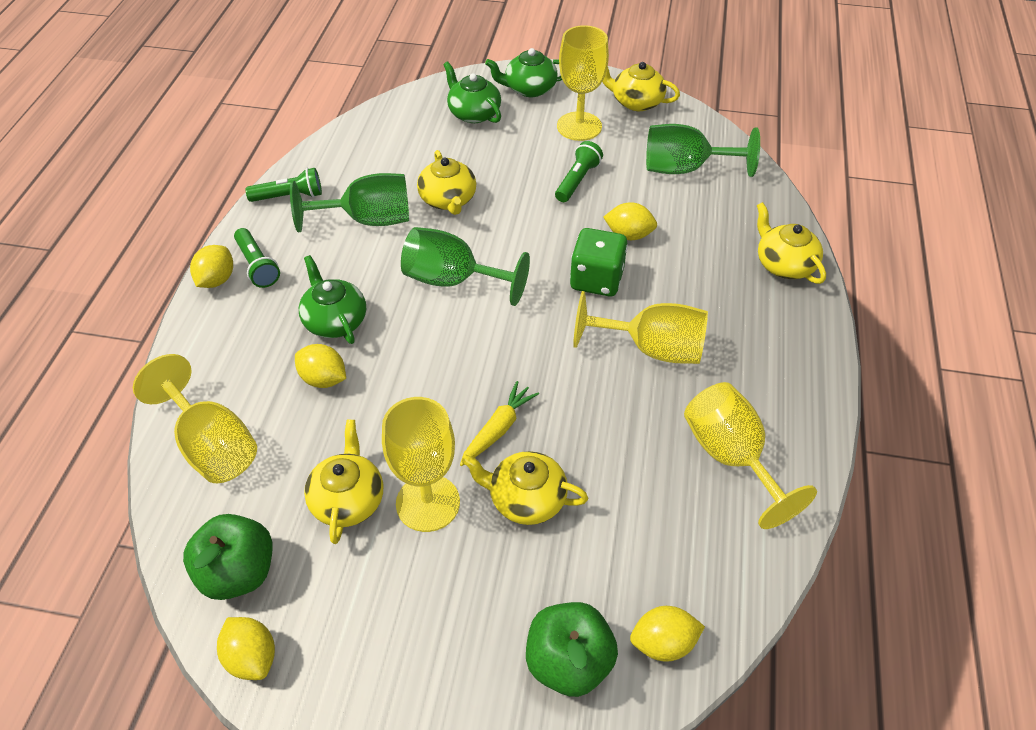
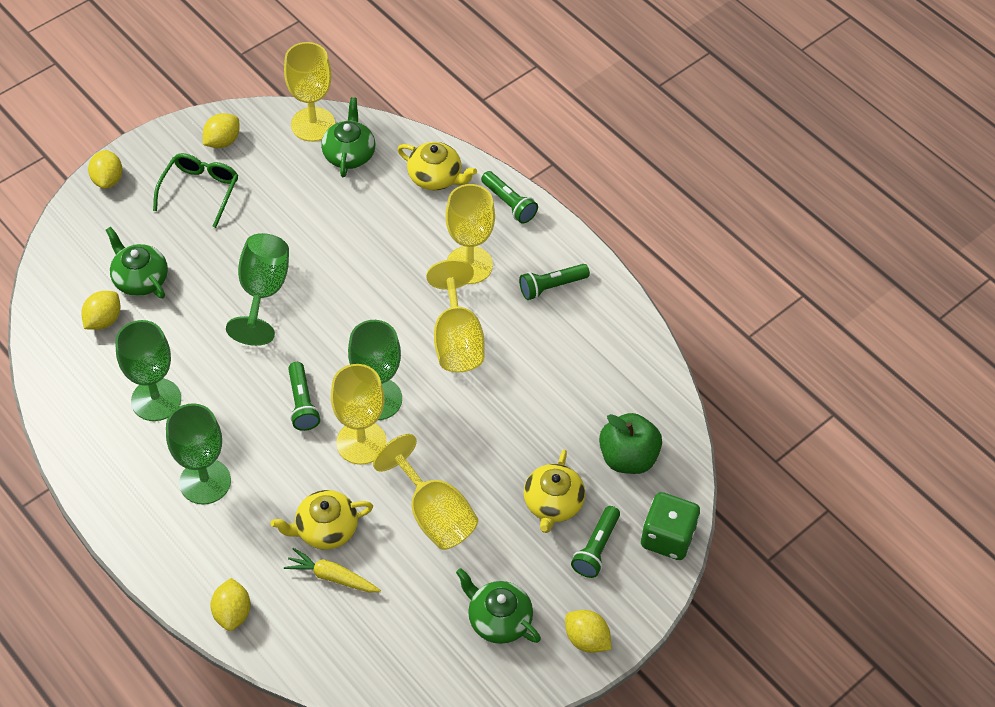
green apple: [183,514,272,600] [526,602,618,697] = 2 -> [599,413,662,474] = 1
green flashlight: [234,228,280,288] [245,168,322,202] [555,141,603,202] = 3 -> [288,362,320,431] [481,171,538,224] [519,264,590,300] [571,506,620,578] = 4
green glasses: none = 0 -> [153,153,238,228] = 1
green goblet: [290,173,409,232] [401,227,530,306] [646,124,760,177] = 3 -> [115,320,181,421] [166,403,231,505] [226,233,289,346] [348,320,402,420] = 4
yellow teapot: [304,420,383,544] [417,150,476,215] [462,451,588,525] [602,62,680,111] [757,202,826,284] = 5 -> [271,490,373,550] [397,142,477,190] [524,450,585,533] = 3

